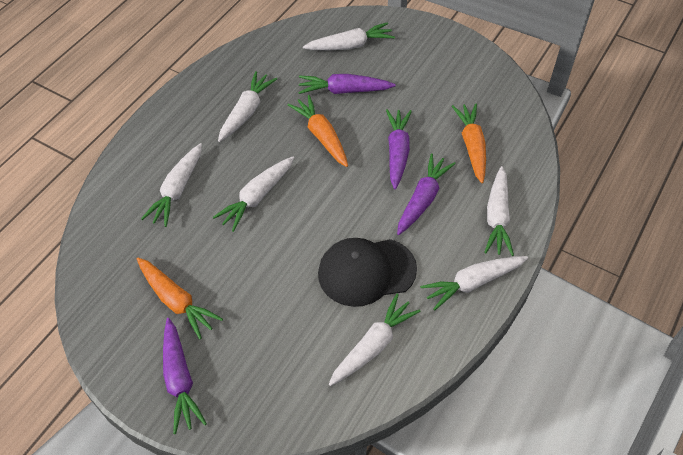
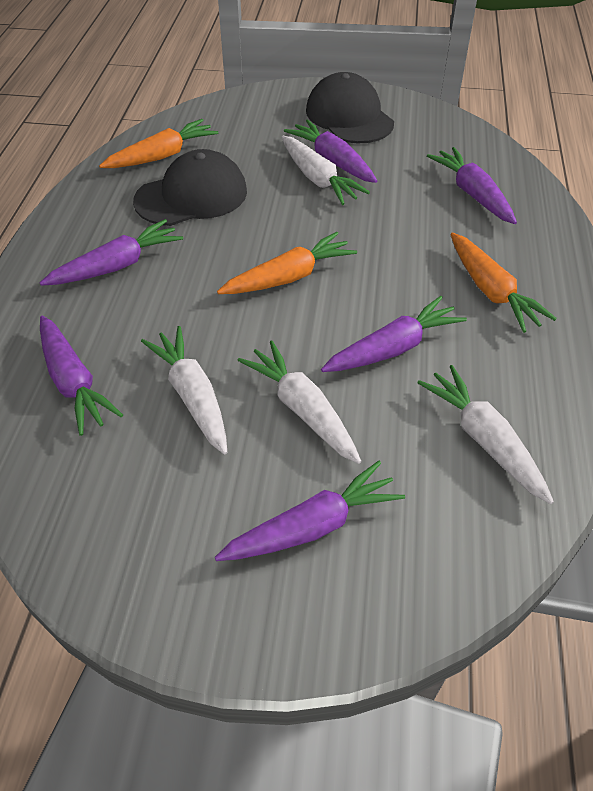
black cap: [318,238,417,307] = 1 -> [133,149,247,226] [306,72,394,144] = 2
purple carrot: [163,318,207,434] [298,74,395,94] [386,109,412,190] [397,153,456,235] = 4 -> [40,219,183,286] [40,316,123,436] [215,461,405,561] [284,119,377,183] [321,296,467,372] [427,147,517,224] = 6
white carrot: [141,143,202,227] [213,156,294,232] [218,71,277,142] [303,22,395,50] [329,294,421,386] [420,256,528,310] [484,166,514,256] = 7 -> [141,326,227,455] [237,341,361,464] [282,136,370,205] [417,365,554,504] = 4

